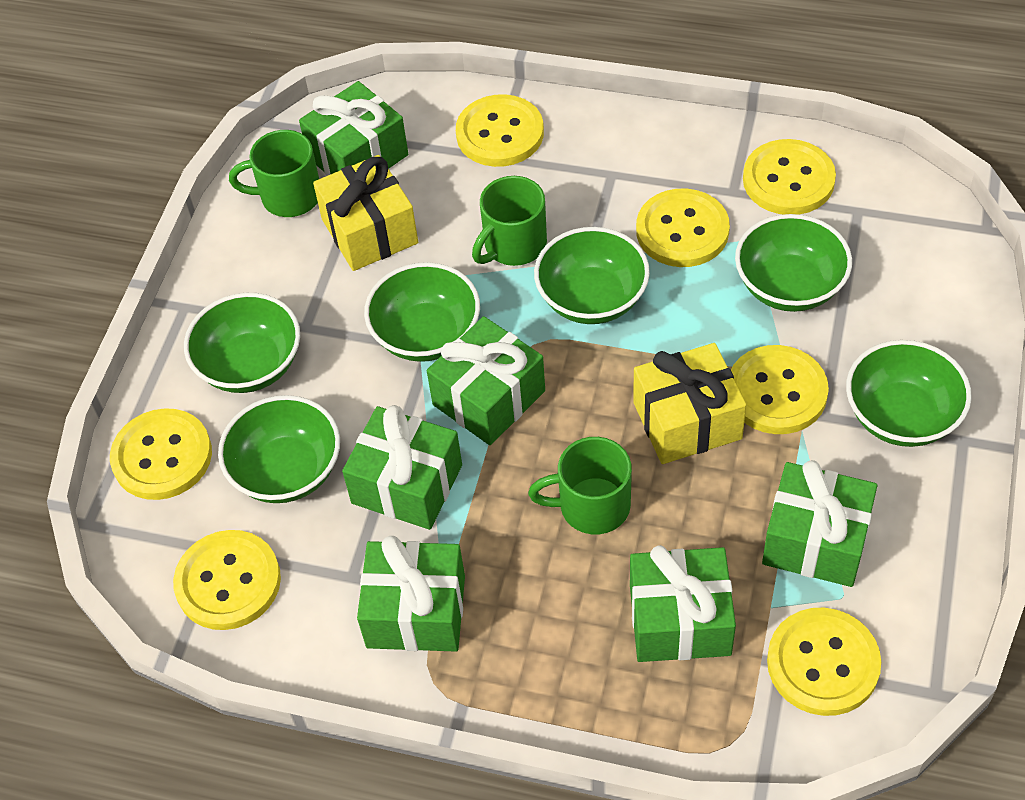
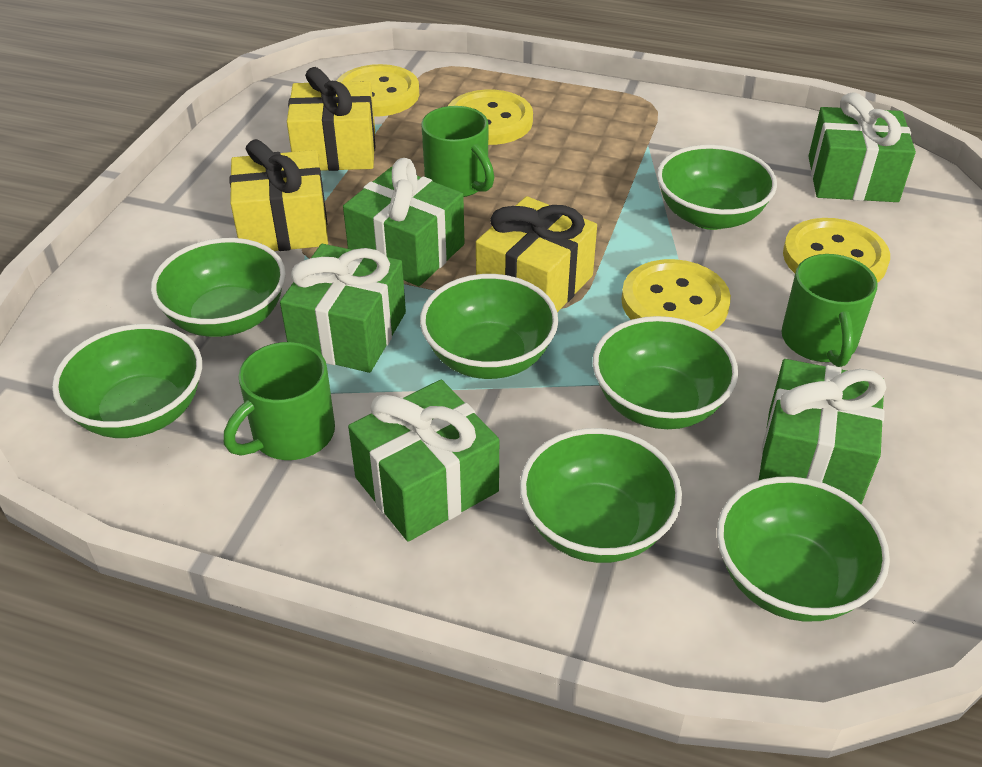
green bowl: [184,293,300,393] [218,395,340,503] [364,262,480,362] [534,227,650,324] [735,214,852,312] [846,340,972,447] = 6 -> [52,324,202,438] [151,238,286,337] [420,274,558,379] [520,428,682,563] [592,316,738,429] [657,145,777,230] [717,477,890,621] = 7
green gift: [299,81,408,176] [342,405,462,530] [357,536,465,652] [427,316,545,445] [630,545,736,662] [762,460,877,587] = 6 -> [280,244,406,373] [343,158,465,286] [348,380,499,542] [758,359,886,505] [808,92,916,202] = 5
yellow button: [110,408,212,500] [173,530,281,630] [456,94,544,167] [636,189,730,267] [731,345,829,434] [743,139,836,215] [767,608,881,716] = 7 -> [337,64,419,117] [448,89,533,145] [621,259,731,332] [783,218,890,283] = 4
yellow gift: [313,155,418,271] [633,343,746,464] = 2 -> [229,139,328,251] [287,67,375,171] [476,196,597,312] = 3

